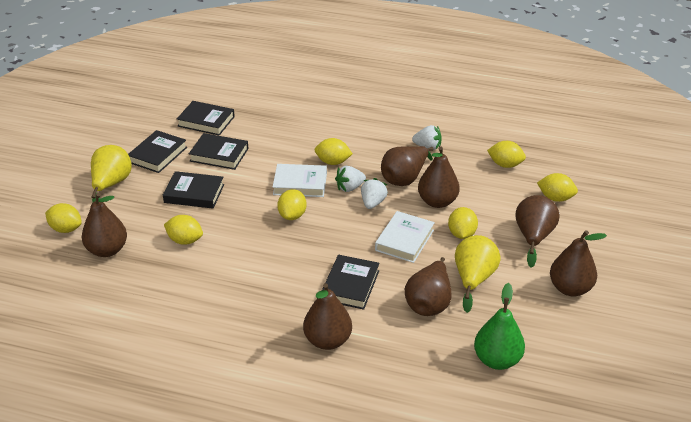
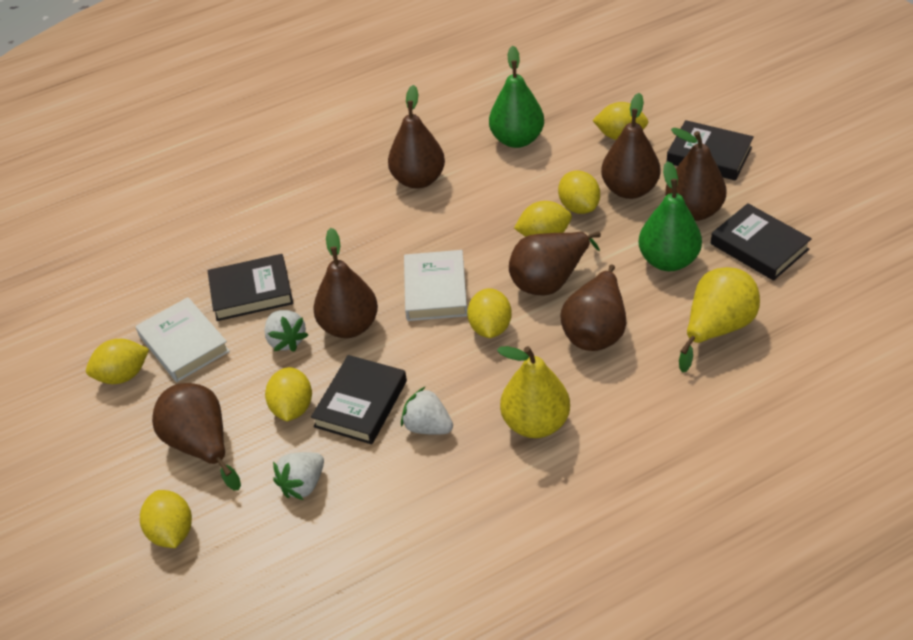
black book: [128,130,187,173] [163,171,224,209] [177,101,235,136] [189,133,249,170] [322,255,380,310] = 5 -> [208,254,293,321] [311,355,407,444] [667,120,754,181] [710,203,812,281] = 4
green pear: [474,283,525,370] = 1 -> [489,46,544,148] [639,161,702,271] = 2

